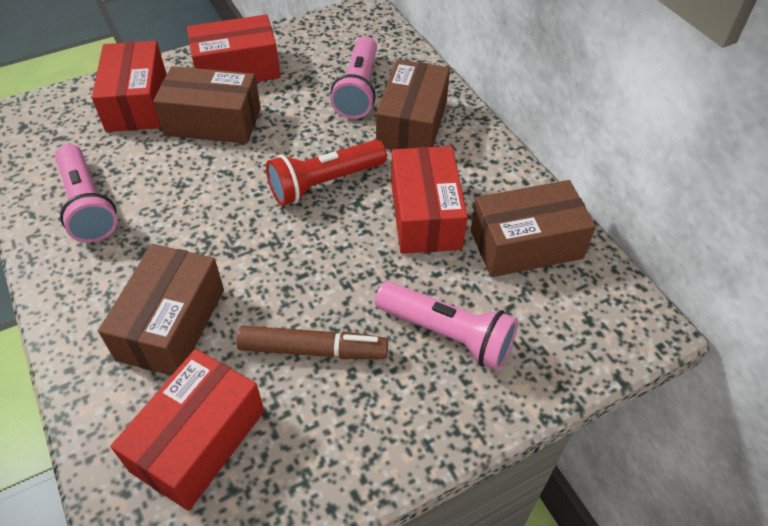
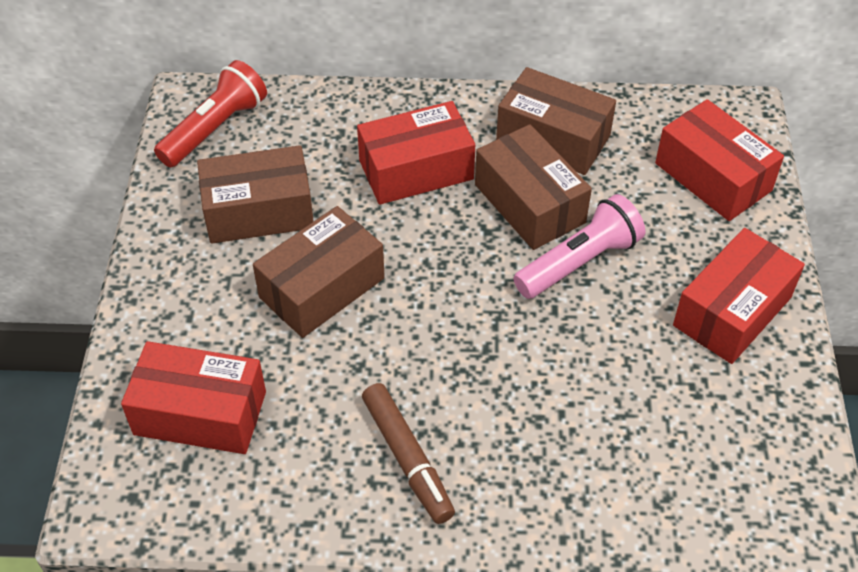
pink flashlight: [55,144,117,243] [330,36,377,119] [375,281,518,370] = 3 -> [513,194,645,299] = 1

